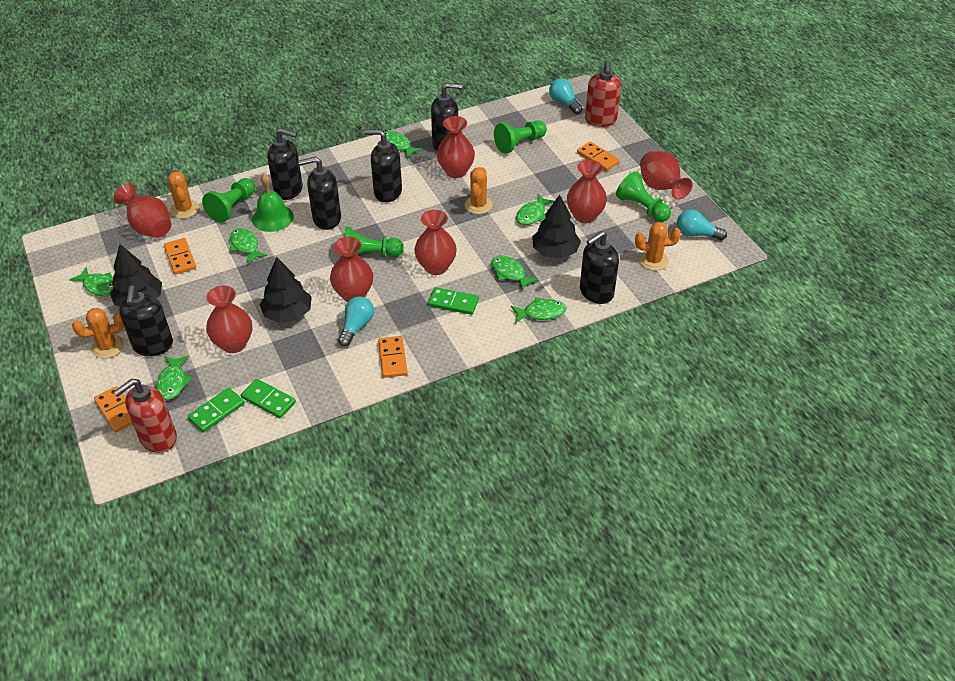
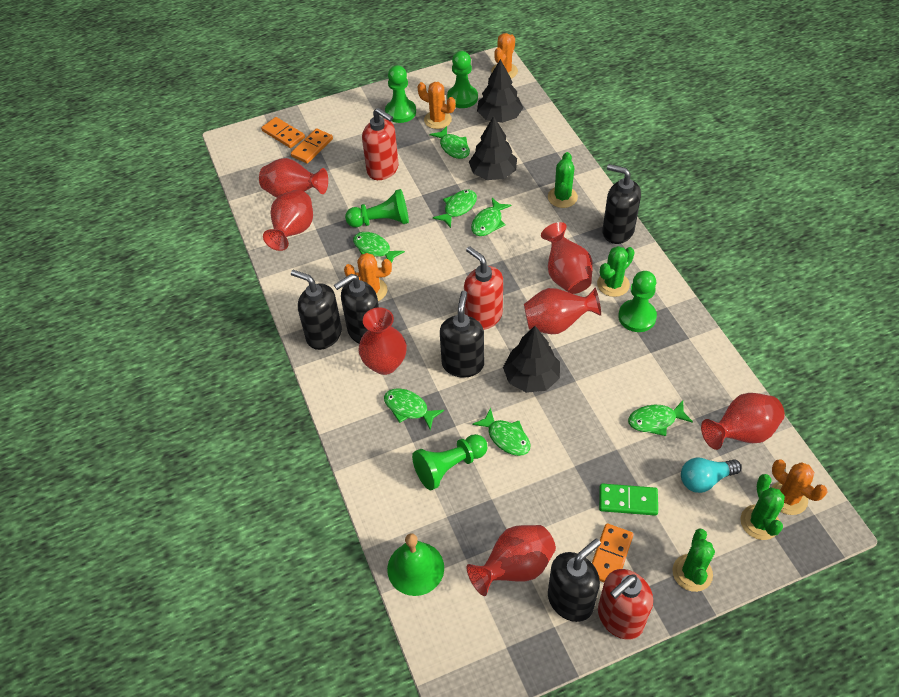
black soap dispenser: [119,285,173,356] [267,128,303,200] [298,156,341,230] [364,129,402,202] [431,83,462,151] [580,231,619,304] = 6 -> [291,270,342,350] [334,274,379,344] [440,291,484,378] [548,538,601,622] [602,164,641,244] = 5
green cactus: none = 0 -> [548,152,578,208] [597,246,635,297] [672,528,715,592] [740,474,785,540] = 4
green domino: [188,388,244,432] [241,379,296,418] [428,287,479,315] = 3 -> [599,483,658,516] = 1
green pawn: [202,178,255,223] [345,227,404,257] [494,121,547,154] [616,171,671,222] = 4 -> [345,189,409,227] [385,65,416,123] [412,434,487,490] [447,51,478,108] [618,271,657,332] = 5
orange domino: [94,386,132,433] [164,238,196,275] [378,336,408,378] [577,142,620,171] = 4 -> [261,117,305,148] [291,128,333,164] [592,523,634,582] = 3
red soap dispenser: [113,379,177,453] [585,60,621,127] = 2 -> [362,108,398,180] [464,246,503,330] [598,569,653,640] = 3
turquoise light bulb: [338,296,374,347] [549,78,582,114] [677,209,727,240] = 3 -> [681,458,741,493] = 1

